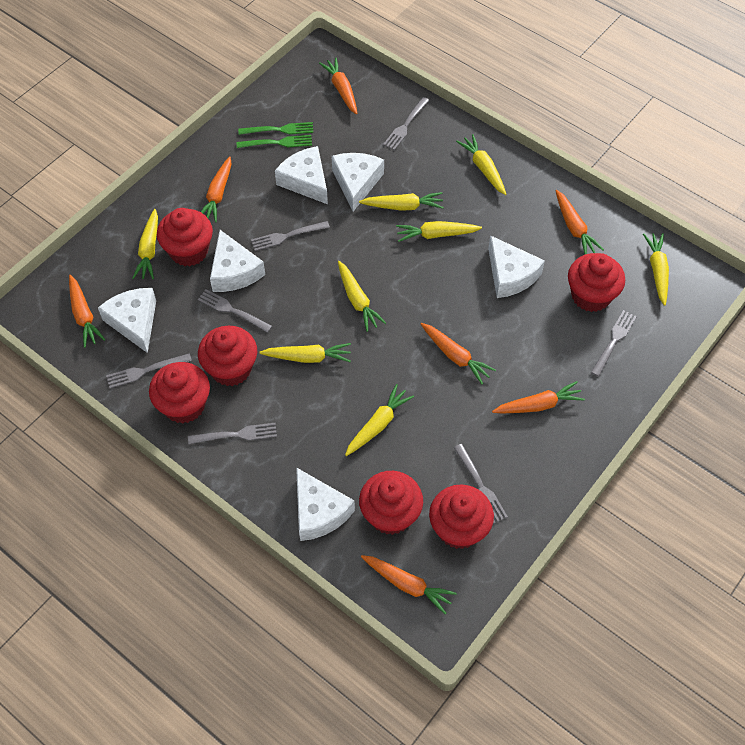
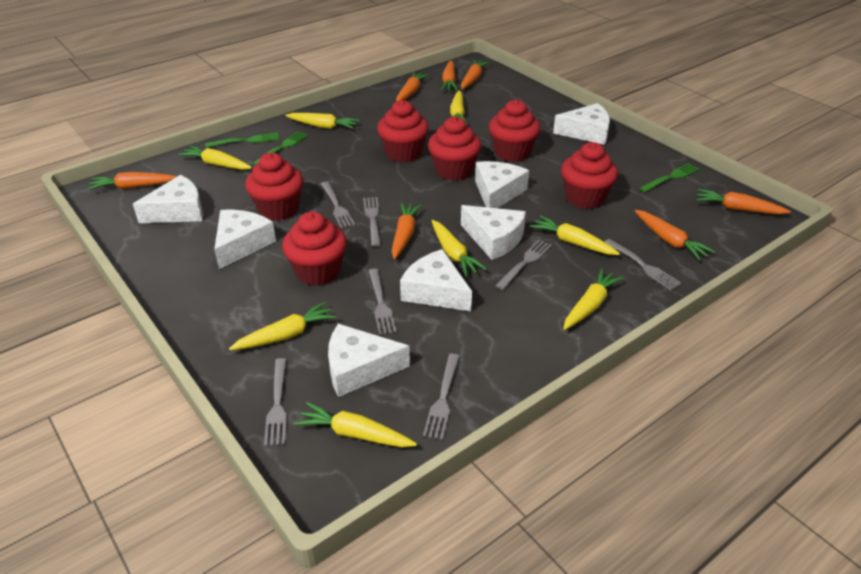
green fork: [236,135,312,148] [238,122,313,135] = 2 -> [205,132,279,148] [252,132,308,165] [639,163,700,192] = 3
white cheese: [98,288,156,353] [210,230,265,292] [275,146,328,204] [296,467,355,541] [332,153,384,212] [488,235,545,298] = 6 -> [133,175,203,223] [214,210,276,269] [328,324,410,397] [400,249,472,311] [461,205,526,260] [475,161,529,208] [553,103,610,145] = 7

